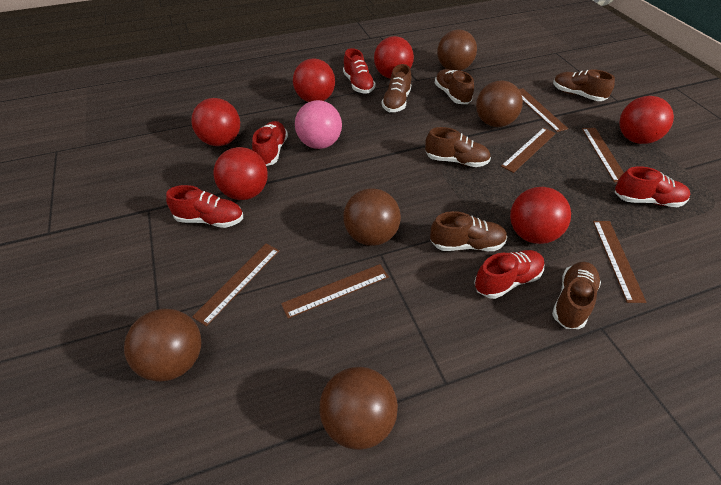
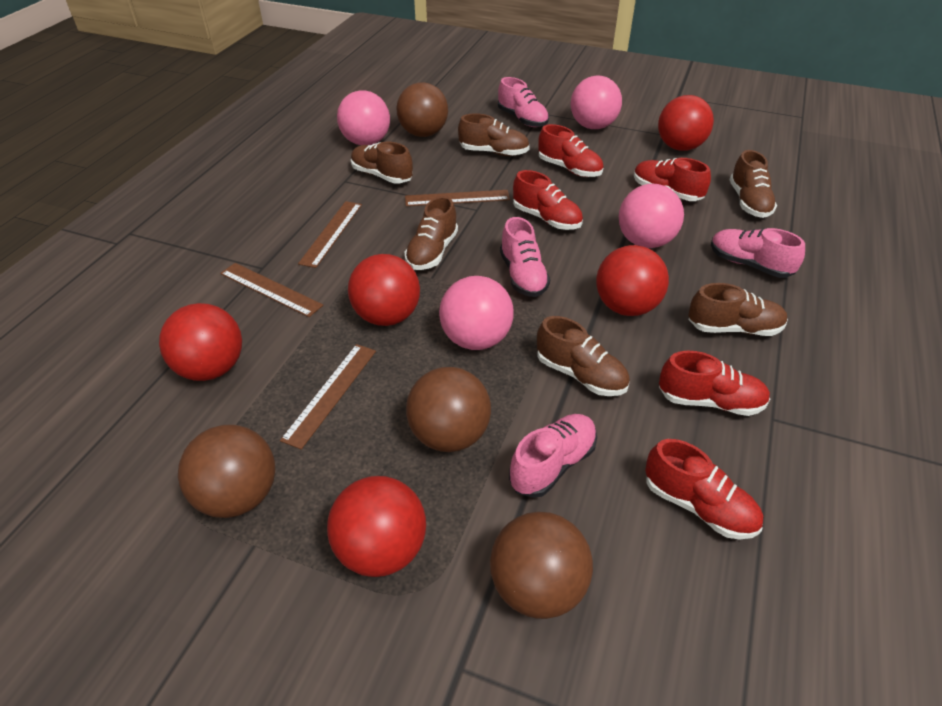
brown ball: [124,309,201,382] [319,367,398,450] [343,188,401,246] [437,29,477,71] [476,81,523,127] = 5 -> [178,425,275,518] [396,82,448,137] [406,367,491,452] [490,512,593,619] = 4
brown ruler: [192,244,279,326] [281,264,389,319] [501,128,556,173] [519,88,568,132] [582,128,624,182] [593,221,647,303] = 6 -> [220,263,323,317] [280,344,376,450] [298,201,362,268] [405,190,510,206] = 4
pink ball: [295,100,342,149] = 1 -> [337,90,390,145] [439,276,513,350] [571,76,622,129] [619,184,684,248] = 4
pink shoe: none = 0 -> [498,77,549,127] [500,217,550,297] [509,414,597,498] [711,228,805,278] = 4
red ball: [191,98,240,146] [213,147,268,200] [293,58,335,102] [374,36,414,79] [510,187,571,244] [619,96,674,144] = 6 -> [159,303,242,381] [327,476,426,577] [348,254,420,326] [596,245,669,316] [658,95,714,151] = 5

